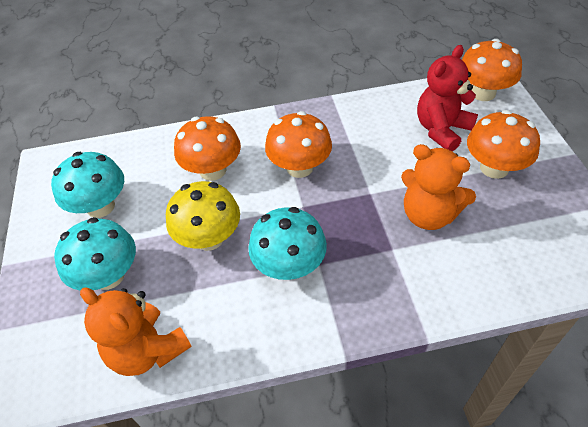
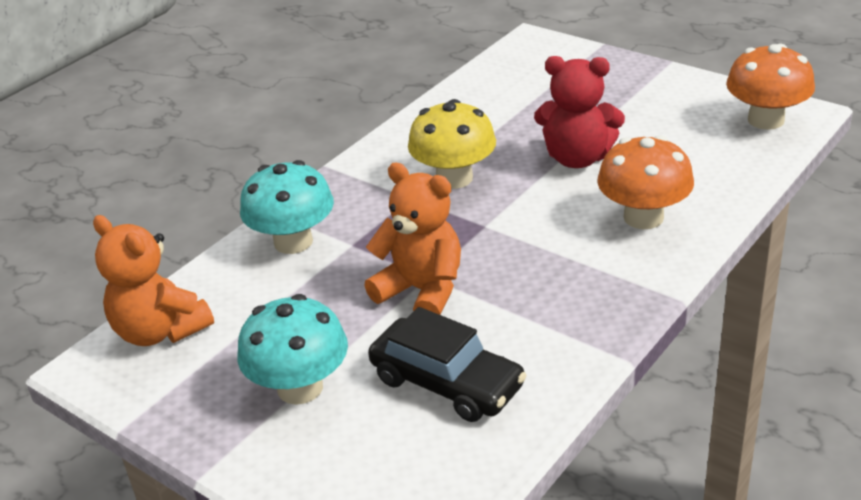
black car: none = 0 -> [368,307,527,422] = 1
orange mushroom: [174,116,241,181] [265,111,332,178] [462,39,522,101] [467,110,540,179] = 4 -> [597,135,694,229] [726,44,815,130] = 2
turquoise mushroom: [51,152,124,218] [54,217,136,290] [248,207,327,280] = 3 -> [237,294,348,405] [240,160,334,254] = 2

